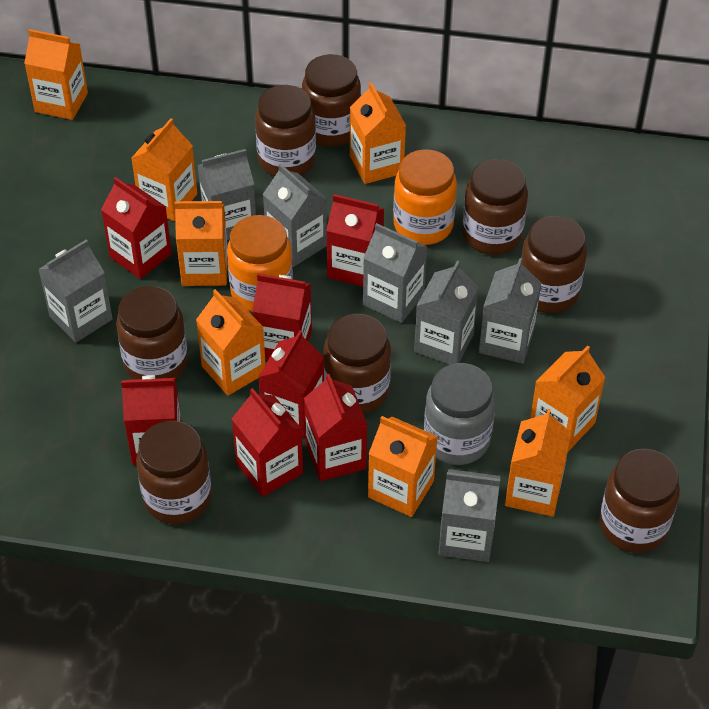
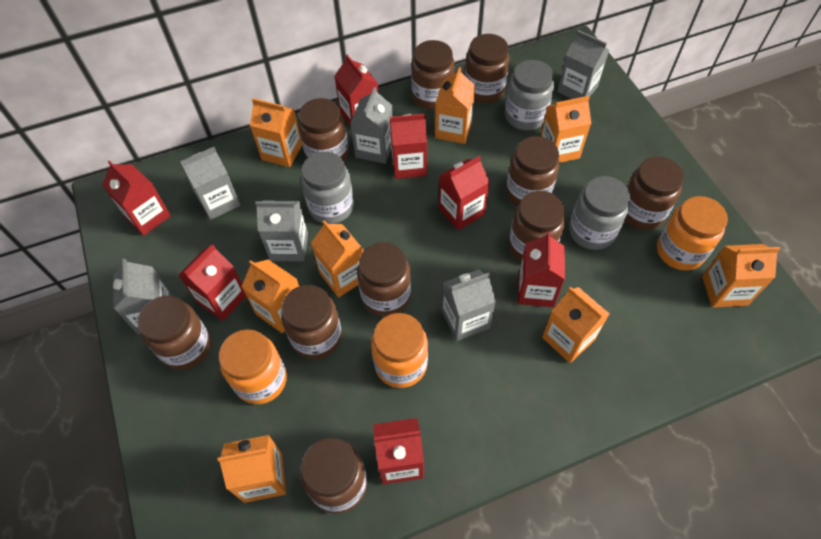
brown jar: [116,286,188,379] [136,421,212,524] [255,85,316,176] [302,54,361,147] [324,314,391,414] [462,159,528,255] [521,216,587,313] [599,449,680,553] = 8 -> [138,296,211,370] [281,285,342,360] [298,98,349,161] [300,438,367,514] [357,242,411,317] [411,40,455,110] [465,34,510,103] [506,136,560,206] [509,191,565,261] [625,157,684,230] = 10
grey carton: [38,239,113,343] [198,149,256,240] [263,164,327,267] [363,223,428,323] [414,261,479,365] [438,469,500,562] [479,258,541,364] = 7 -> [113,258,173,334] [180,147,240,220] [255,201,308,262] [350,87,393,164] [442,270,496,341] [557,30,609,99] = 6
grey jar: [424,363,495,465] = 1 -> [301,152,354,224] [505,60,554,130] [569,176,630,250] = 3
orange jar: [227,215,293,312] [393,149,457,245] = 2 -> [219,329,287,404] [371,313,428,388] [657,196,728,271] = 3

